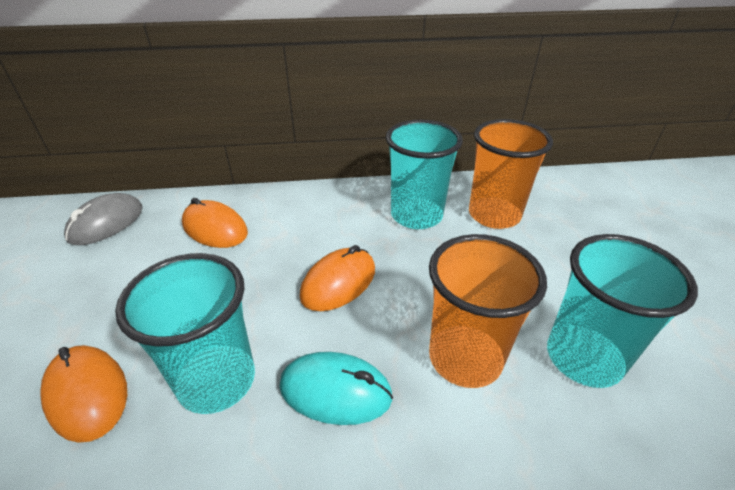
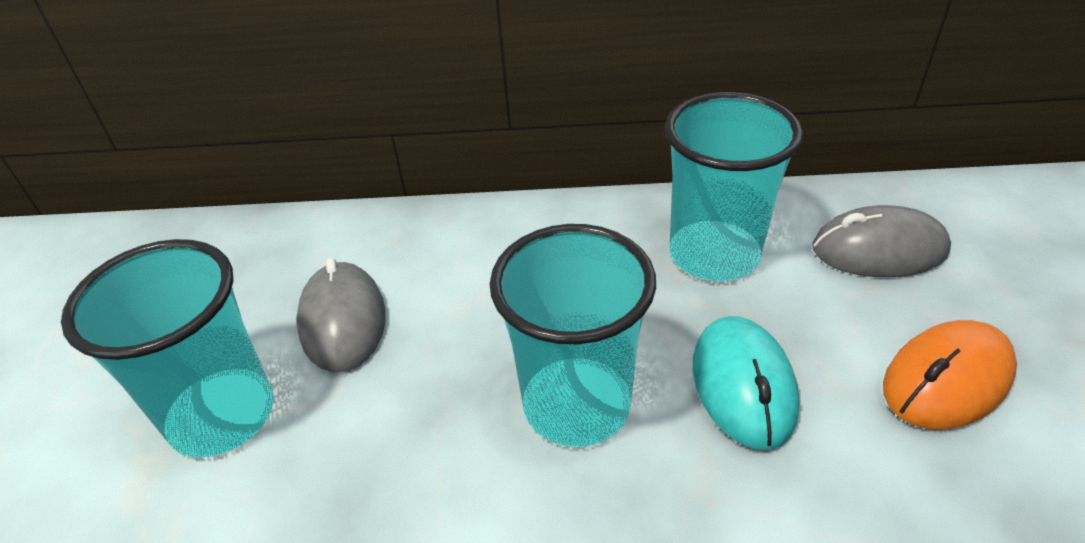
grey mouse: [64,193,143,245] = 1 -> [297,258,386,372] [812,205,951,277] = 2
orange cup: [429,234,547,388] [469,119,553,229] = 2 -> none = 0
orange mouse: [40,345,127,443] [182,198,248,248] [300,245,375,311] = 3 -> [883,320,1017,429] = 1

